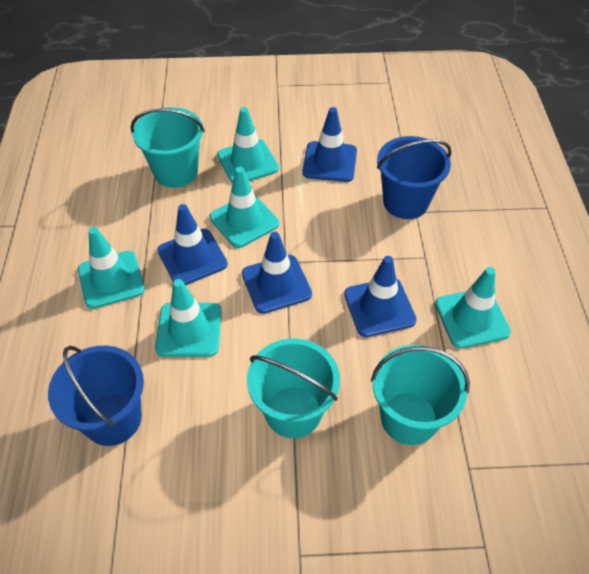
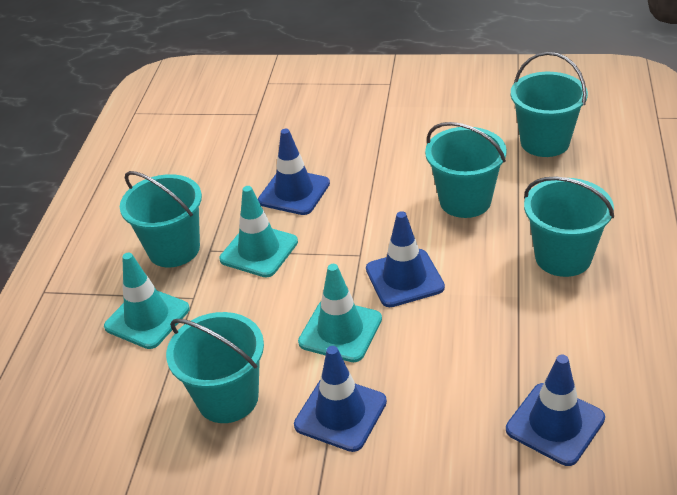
blue bucket: [48,346,144,446] [377,136,452,219] = 2 -> none = 0
turquoise bucket: [131,107,205,188] [247,339,340,438] [371,345,470,445] = 3 -> [120,171,202,267] [166,312,264,423] [425,122,507,218] [511,52,588,157] [524,177,614,277] = 5
turquoise traffic cone: [78,227,145,309] [155,279,222,357] [210,167,279,248] [217,107,279,183] [435,267,511,348] = 5 -> [104,253,190,349] [219,186,298,277] [298,264,382,362] = 3

